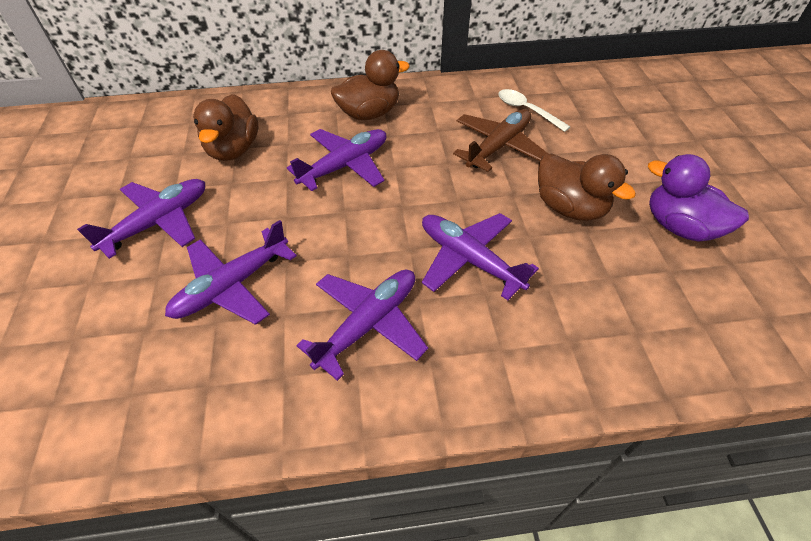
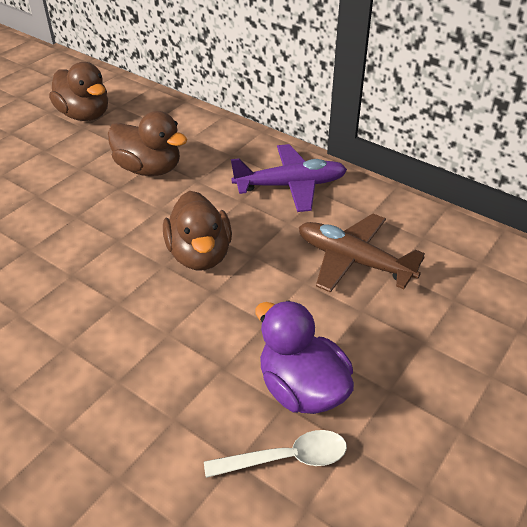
purple plane: [77,179,205,259] [165,220,297,325] [287,129,387,191] [296,270,428,381] [422,213,539,300] = 5 -> [231,144,347,212] = 1

